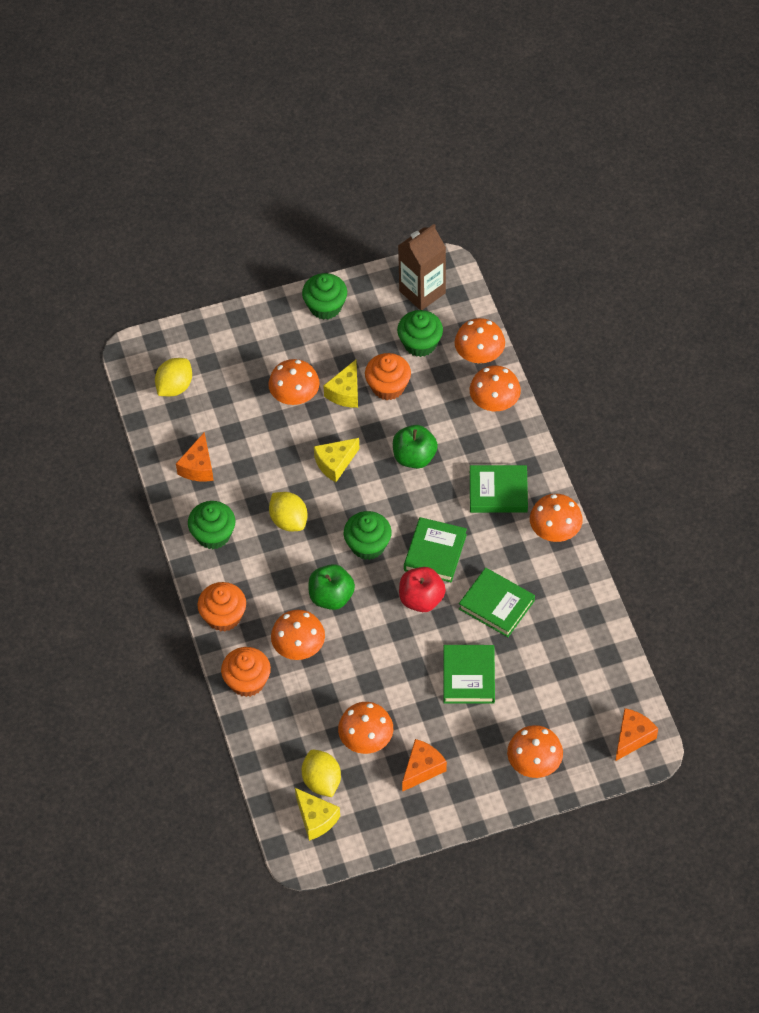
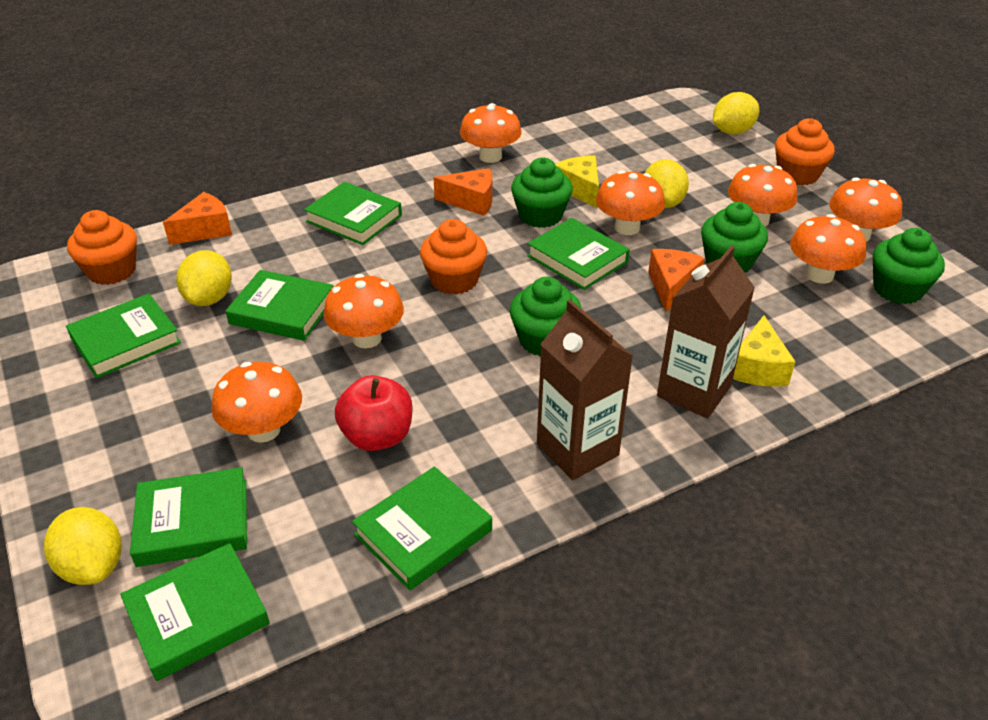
brown carton: [398,224,446,310] = 1 -> [537,300,633,480] [657,245,755,418] = 2
green apple: [308,564,355,610] [393,425,438,468] = 2 -> none = 0
green book: [404,517,467,582] [443,645,495,704] [459,568,535,637] [470,465,528,513] = 4 -> [66,293,181,378] [120,543,270,681] [130,467,247,567] [226,270,334,341] [304,182,402,245] [352,466,492,591] [527,218,630,290] = 7
yellow cheese: [295,788,340,841] [314,438,360,482] [323,360,358,408] = 3 -> [555,155,599,208] [733,315,795,387] = 2
yellow lemon: [155,358,192,396] [269,492,307,531] [302,750,341,797] = 3 -> [44,507,122,585] [176,250,232,306] [645,159,689,208] [713,92,759,134] = 4

